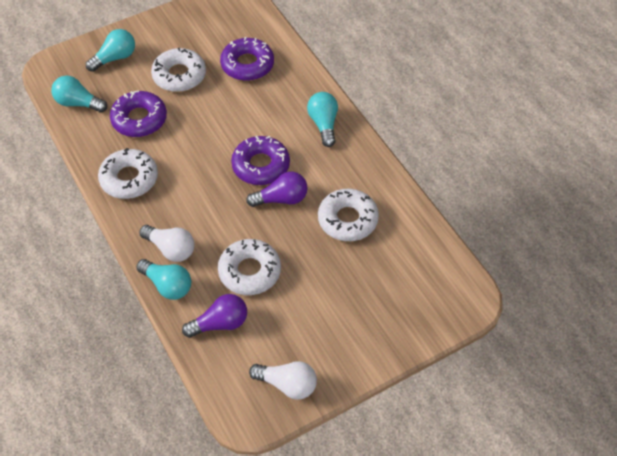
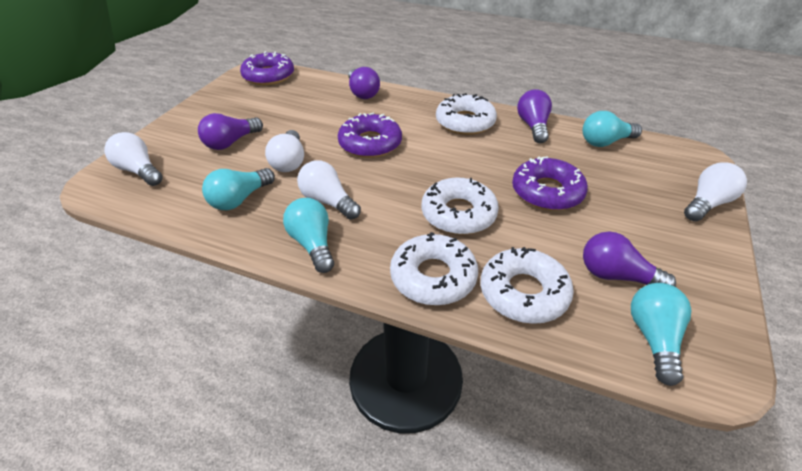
purple light bulb: [182,294,247,338] [246,172,308,207] = 2 -> [198,113,263,150] [348,67,380,99] [517,89,552,143] [583,232,676,287] = 4
white light bulb: [139,225,194,262] [249,361,317,400] = 2 -> [104,132,163,186] [265,130,304,172] [297,160,361,220] [684,162,747,221] = 4

